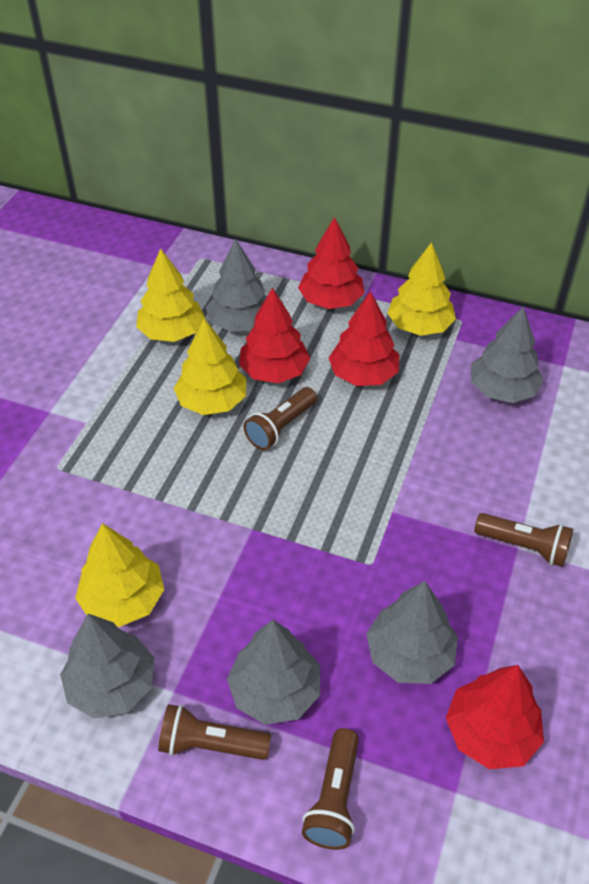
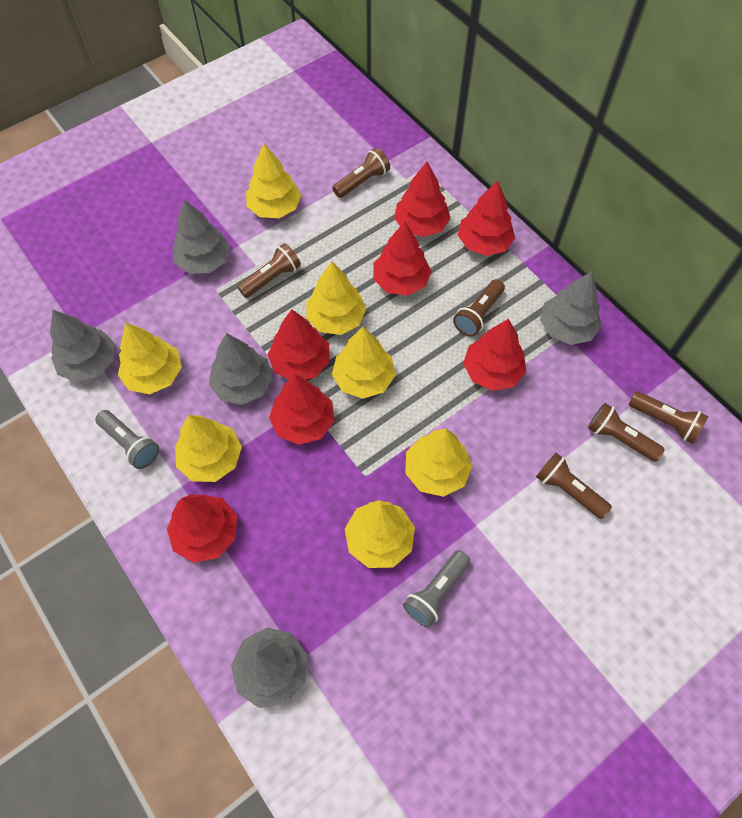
brown flashlight: [158,704,271,760] [243,387,317,450] [302,728,359,850] [474,513,573,567] = 4 -> [237,243,301,298] [332,148,390,198] [453,279,505,337] [536,453,612,519] [588,403,665,462] [629,391,708,443] = 6
grey flashlight: none = 0 -> [95,410,159,469] [403,550,470,628] = 2
red tree: [239,288,310,383] [298,217,364,309] [329,291,399,386] [446,665,544,769] = 4 -> [167,494,237,563] [268,309,329,379] [269,374,334,445] [373,221,431,296] [394,162,451,237] [458,180,515,256] [463,319,526,391] = 7
yellow tree: [75,523,164,627] [136,248,205,342] [174,318,246,415] [387,242,456,336] = 4 -> [118,323,182,394] [175,415,242,482] [246,144,301,218] [306,262,366,335] [332,327,395,399] [345,500,415,568] [405,429,472,497] = 7

